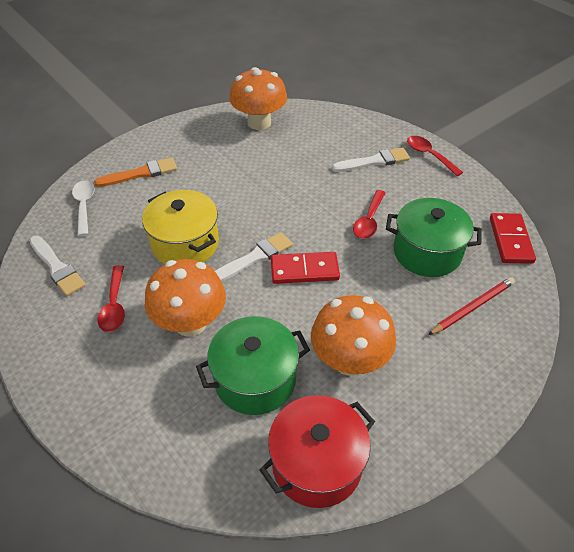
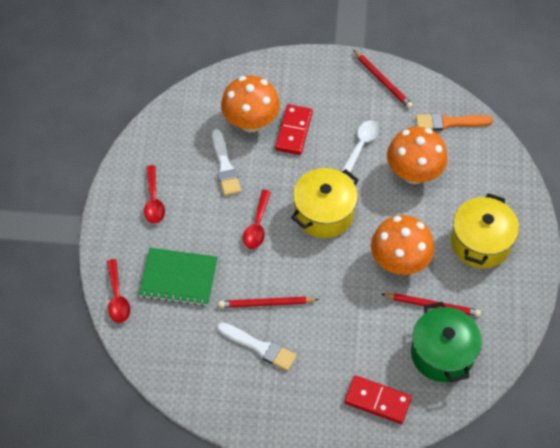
green notebook: none = 0 -> [138,248,218,306] = 1
green pot: [196,316,310,415] [386,198,482,277] = 2 -> [411,302,482,382] = 1
red pencil: [428,277,515,335] = 1 -> [219,297,319,308] [353,50,413,109] [381,293,481,317] = 3
red pot: [260,395,375,508] = 1 -> none = 0
white brush: [29,236,86,296] [215,232,293,282] [332,147,410,172] = 3 -> [212,129,241,196] [217,322,297,371] = 2
yellow pot: [142,190,219,264] = 1 -> [291,168,359,238] [451,193,519,268] = 2

